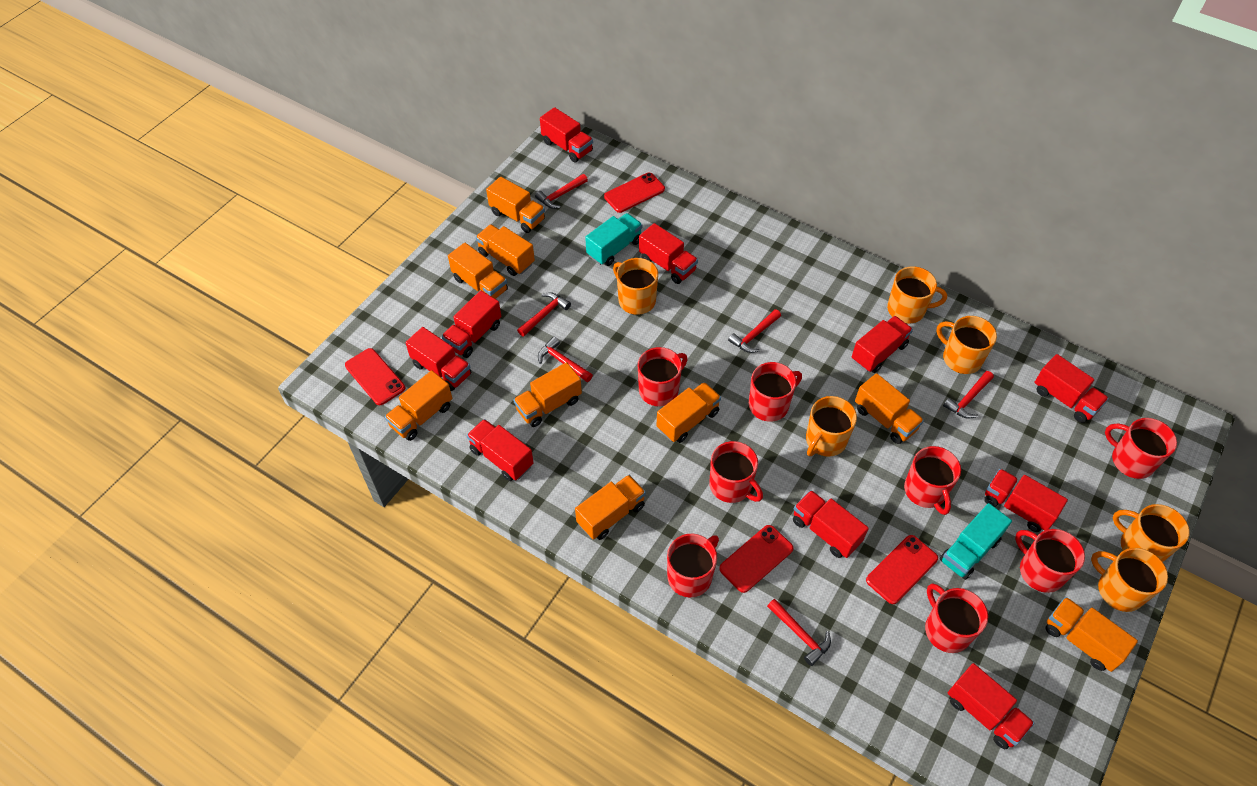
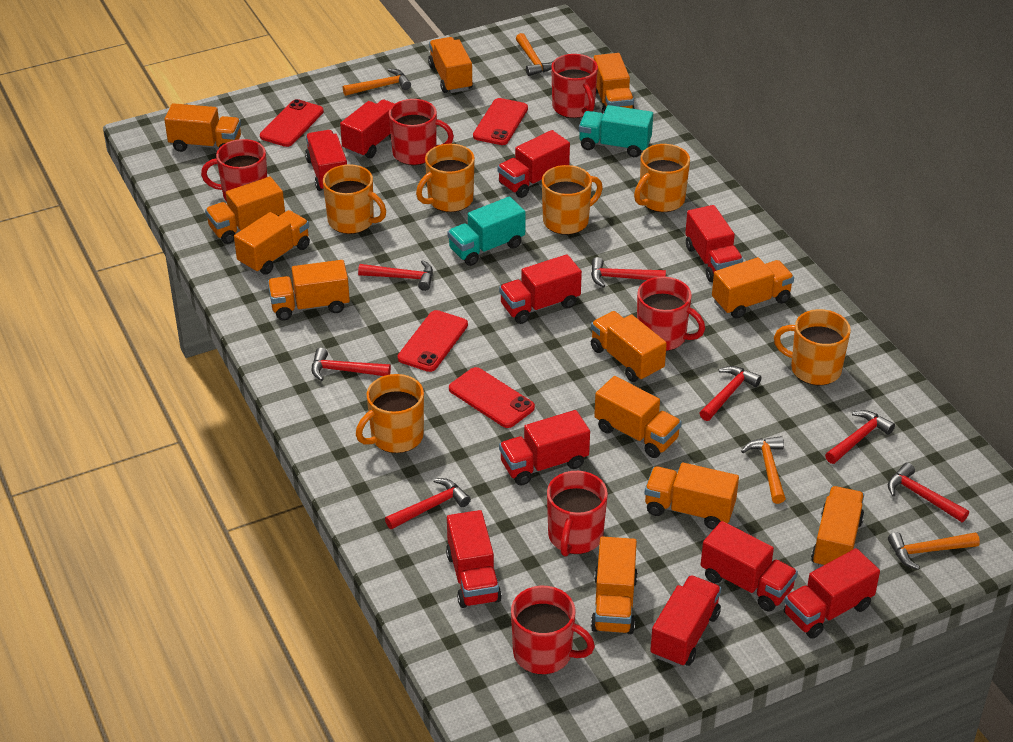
orange hammer: none = 0 -> [343,69,411,96] [516,33,553,76] [741,436,786,504] [888,532,980,570] = 4
orange truck: [385,370,452,441] [448,243,508,299] [476,224,535,276] [486,177,545,233] [513,362,582,427] [575,475,646,540] [656,382,721,443] [855,373,924,444] [1045,597,1138,672] = 9 -> [164,103,241,152] [205,177,285,244] [234,210,310,275] [268,260,350,320] [428,37,473,93] [591,311,667,382] [591,536,638,634] [594,53,635,114] [594,376,682,458] [645,462,739,530] [712,257,794,319] [811,486,864,567] = 12
red hammer: [517,292,571,337] [535,174,588,209] [538,337,593,382] [728,309,781,353] [767,599,831,666] [943,371,994,419] = 6 -> [312,348,391,381] [358,260,433,291] [385,478,471,530] [591,257,666,288] [700,366,761,421] [825,410,895,464] [888,462,969,522] = 7
red mug: [638,347,688,406] [667,534,719,597] [709,441,763,503] [749,362,802,422] [904,446,961,515] [925,583,988,653] [1015,529,1085,593] [1105,418,1177,479] = 8 -> [201,139,267,201] [389,99,454,165] [511,586,595,674] [547,471,608,556] [551,54,598,118] [637,277,705,351] = 6

